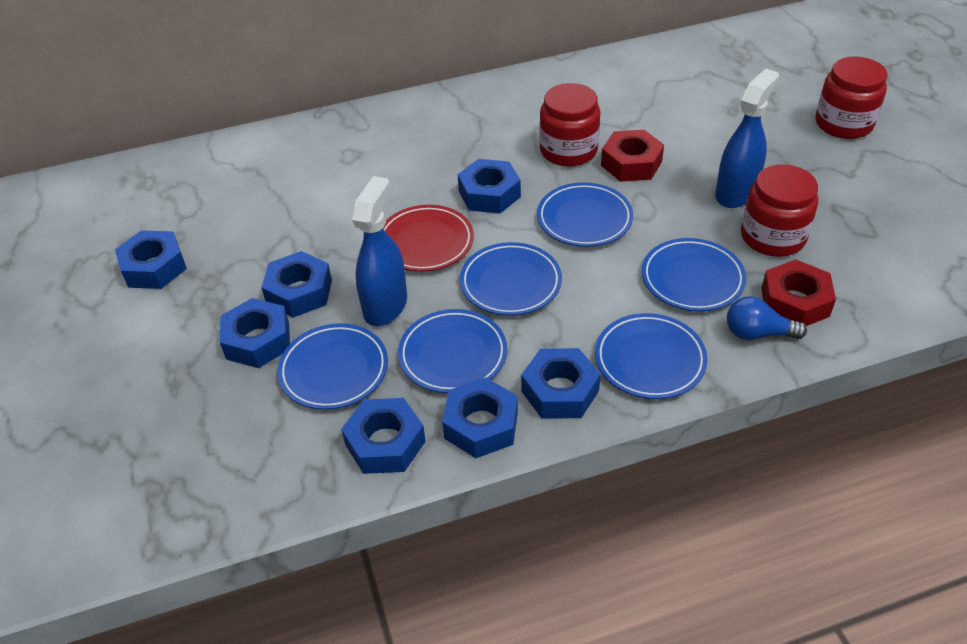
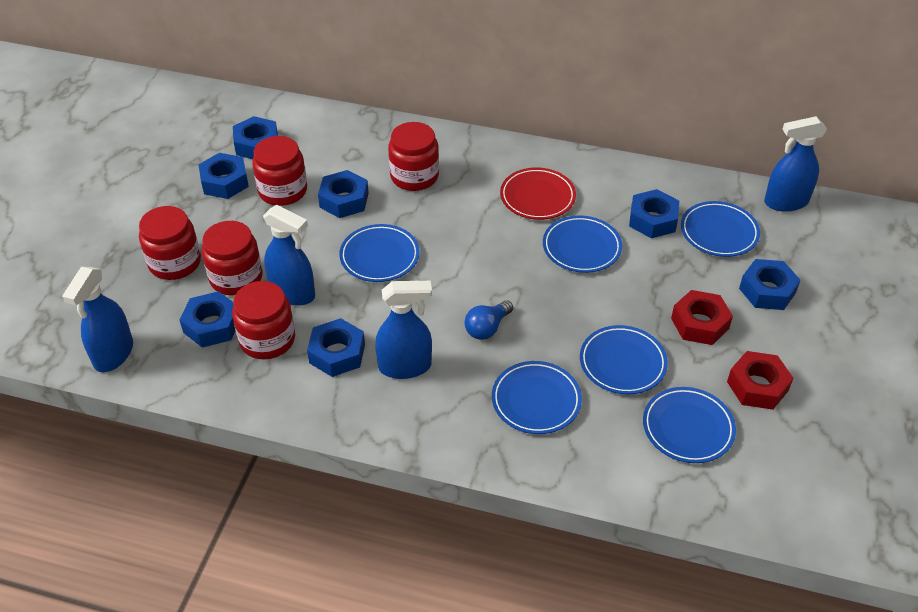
blue spray bottle: [352,176,407,326] [715,69,779,208] = 2 -> [62,267,133,372] [263,205,315,306] [375,281,432,379] [764,116,827,212] = 4
red jar: [539,83,600,167] [741,164,818,257] [815,56,887,139] = 3 -> [139,206,201,280] [202,221,263,295] [232,281,295,359] [252,136,307,206] [388,122,439,191] = 5

